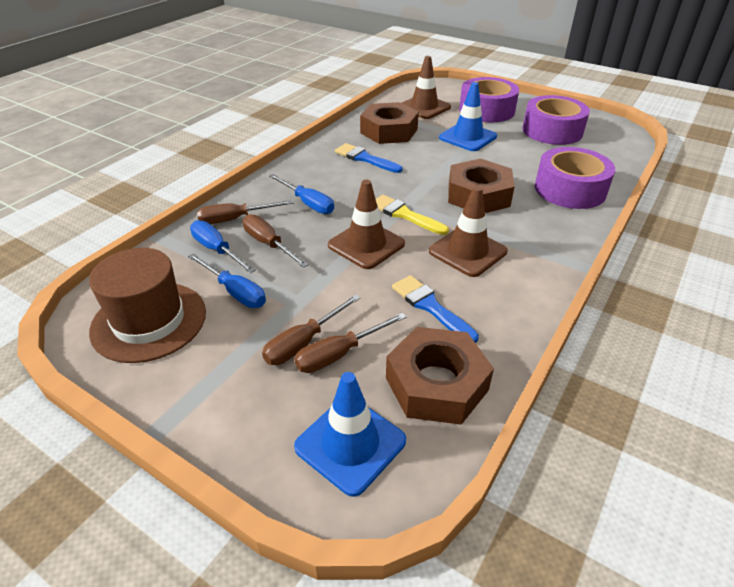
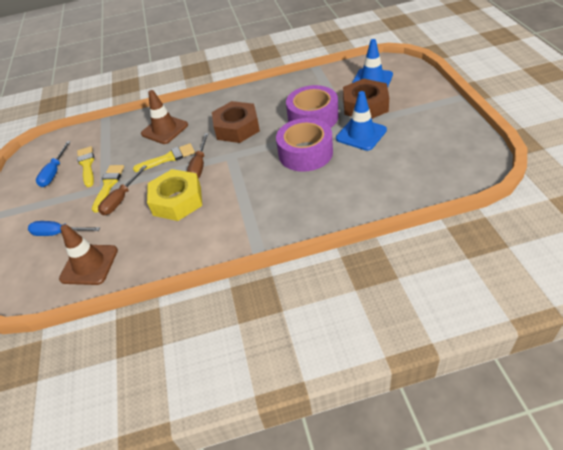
blue brush: [335,143,403,173] [392,275,479,343] = 2 -> none = 0
blue screwdriver: [188,254,266,308] [190,220,256,273] [269,174,334,214] = 3 -> [28,221,100,236] [36,141,71,187] = 2
brown hat: [89,248,206,363] = 1 -> none = 0
brown nut: [360,102,419,144] [386,327,494,425] [448,159,515,213] = 3 -> [212,101,260,143] [343,79,389,119] = 2
brown screwdriver: [197,200,294,224] [243,214,309,268] [262,294,360,365] [294,313,406,373] = 4 -> [98,165,147,215] [187,133,209,178] = 2
brown traffic cone: [328,180,405,269] [402,56,451,119] [429,186,508,277] = 3 -> [59,224,118,285] [141,90,188,144] = 2
purple tape: [459,77,519,122] [523,95,590,145] [535,147,615,209] = 3 -> [276,118,333,172] [286,85,339,128] = 2
yellow brush: [376,195,449,235] = 1 -> [77,146,94,187] [92,165,124,213] [133,143,195,172] = 3
yellow nut: none = 0 -> [147,169,202,221] = 1

